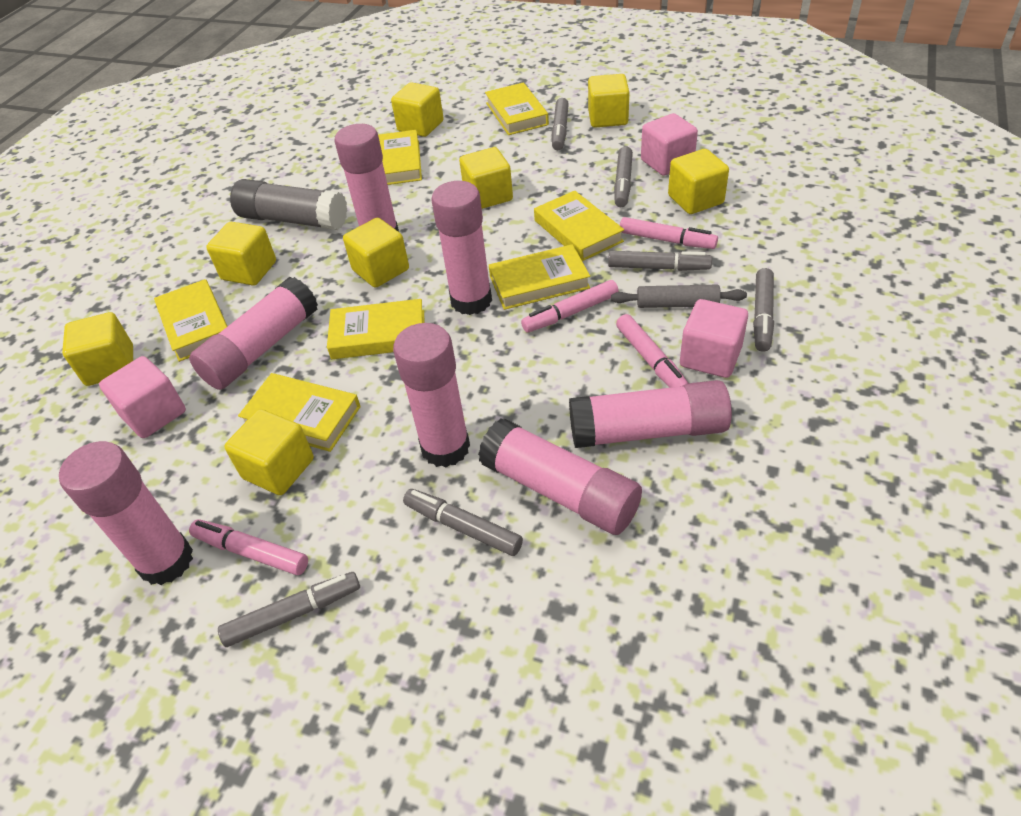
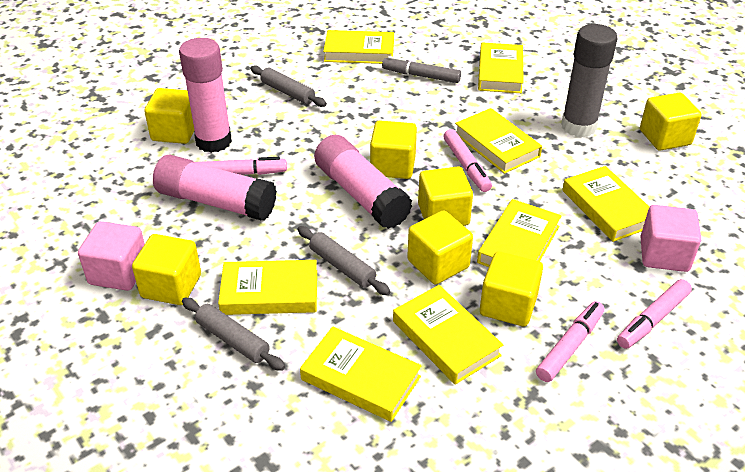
grey marker: [218,572,360,647] [403,489,523,556] [552,98,569,150] [608,251,712,271] [614,146,633,207] [753,268,774,352] = 6 -> [382,56,461,83] = 1
grey rolling pin: [611,285,747,308] = 1 -> [182,298,285,371] [250,65,327,107] [297,226,390,295] = 3
pink cube: [99,356,186,438] [641,113,698,176] [680,299,748,378] = 3 -> [78,221,145,291] [640,205,701,272] = 2
pink glue stick: [59,441,193,585] [189,277,318,390] [335,124,399,232] [393,323,470,467] [431,181,492,315] [478,419,642,535] [569,380,732,448] = 7 -> [153,155,277,221] [179,38,232,153] [314,135,412,229] = 3
yellow book: [154,279,228,362] [238,373,361,452] [327,299,424,359] [378,130,422,185] [485,82,549,135] [489,244,590,310] [534,191,624,261] = 7 -> [218,260,317,315] [300,326,422,422] [323,30,394,64] [393,285,503,385] [455,108,542,174] [477,199,562,267] [478,42,524,93] [562,166,649,242] = 8
yellow cube: [62,312,133,386] [206,222,276,286] [224,409,314,495] [343,218,409,288] [391,82,444,137] [459,147,513,209] [588,74,629,127] [668,149,729,214] = 8 -> [132,234,201,305] [144,88,194,144] [370,121,417,179] [407,210,473,285] [418,166,473,226] [480,251,543,327] [640,93,702,151] = 7

